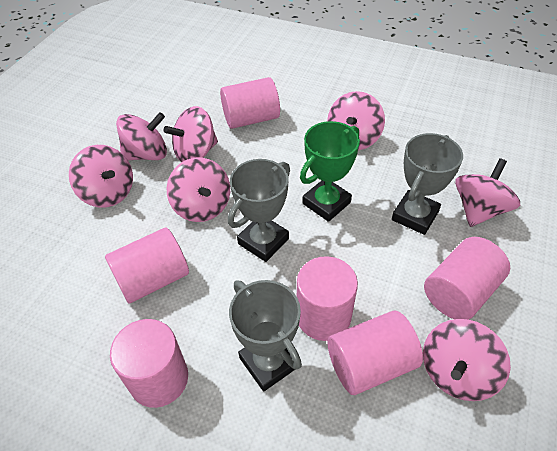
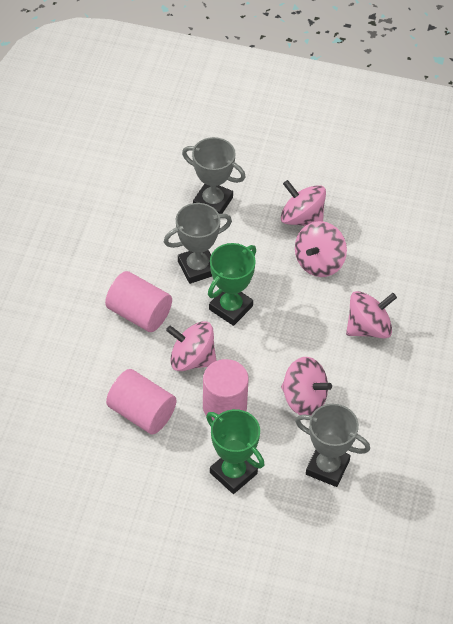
green trophy: [300,121,360,222] = 1 -> [206,409,265,494] [208,243,256,326] = 2
pink cylinder: [105,227,189,304] [110,319,188,408] [220,77,280,129] [297,256,358,341] [327,311,423,395] [424,237,510,320] = 6 -> [105,271,172,332] [106,369,176,434] [203,359,249,421] = 3
pink spinning top: [69,145,133,208] [116,112,167,160] [164,106,218,162] [167,158,230,222] [327,91,385,150] [423,319,511,401] [455,158,520,227] = 7 -> [166,321,217,371] [281,180,326,226] [281,357,332,415] [295,221,347,277] [346,291,397,338] = 5

